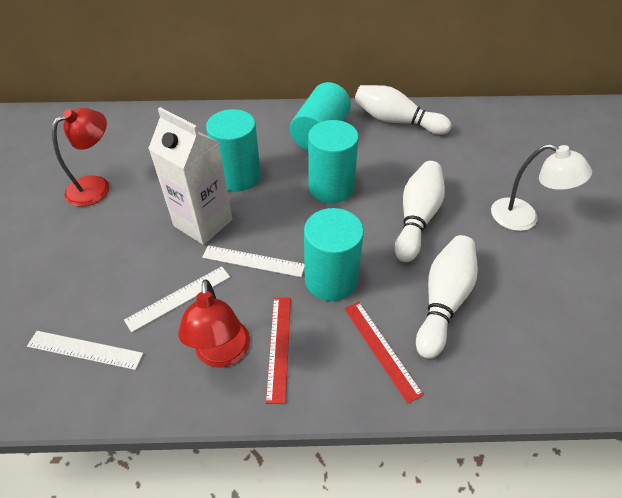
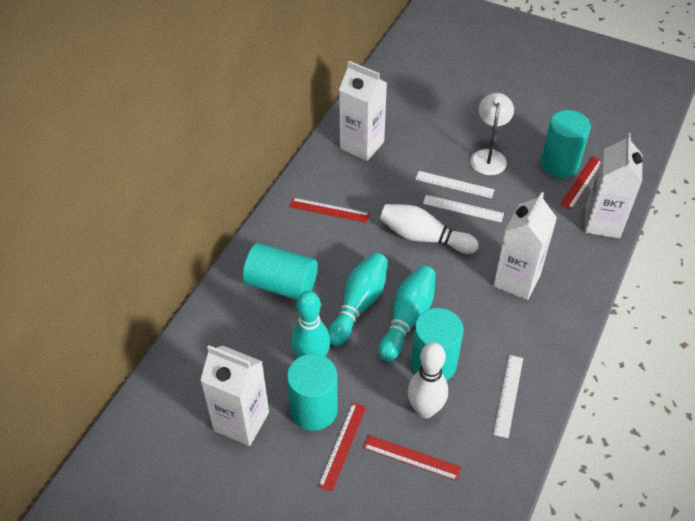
red lamp: [52,108,110,207] [178,279,250,367] = 2 -> none = 0
red ruler: [266,298,291,404] [344,302,424,404] = 2 -> [289,198,370,223] [318,403,366,492] [363,435,462,481] [560,156,601,210] = 4
turquoise bowling pin: none = 0 -> [291,291,330,357] [328,252,388,346] [378,265,436,361] = 3
white bowling pin: [355,85,452,135] [395,161,445,262] [416,235,478,359] = 3 -> [380,204,479,254] [408,342,448,418] = 2
white carton: [148,107,232,245] = 1 -> [200,345,269,446] [339,61,387,161] [493,192,557,300] [584,133,643,238] = 4

